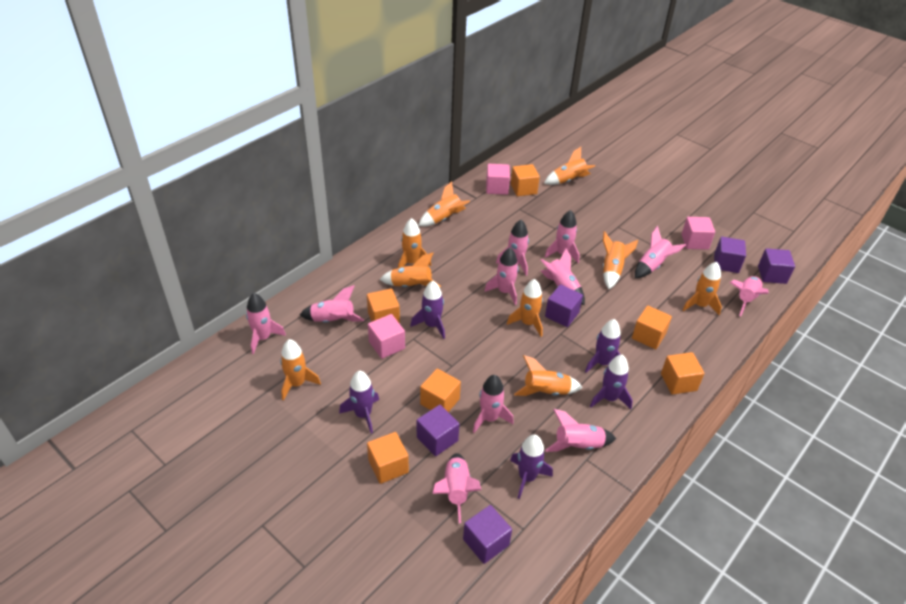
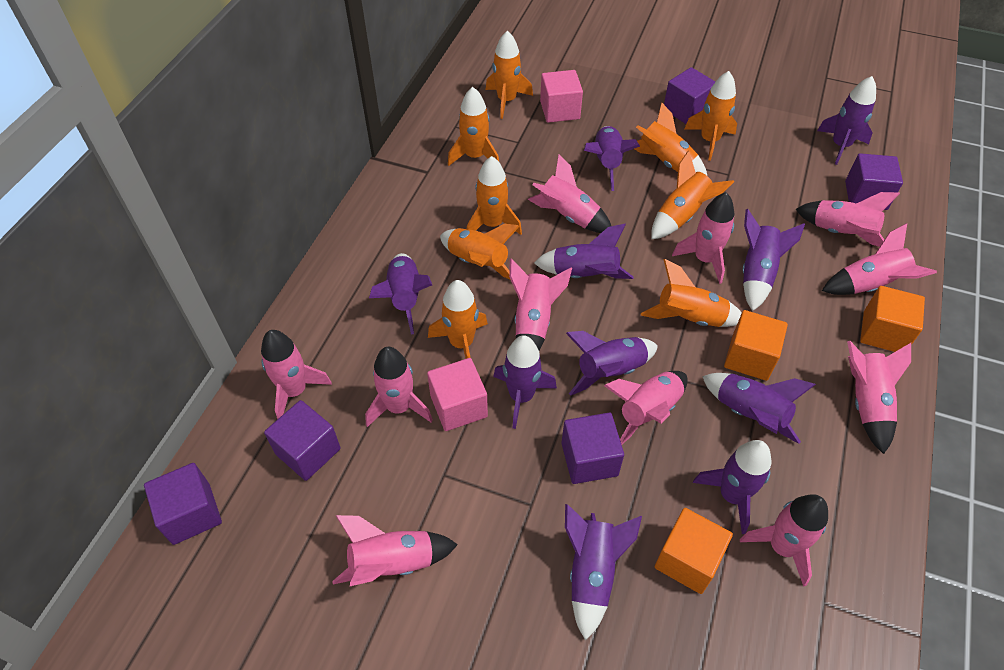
orange cube: [367,288,400,324] [367,432,409,484] [420,368,461,412] [511,164,540,196] [632,305,672,349] [661,352,705,395] = 6 -> [655,508,733,594] [724,310,788,381] [860,286,925,352] = 3
pink cube: [368,314,405,359] [486,164,510,195] [682,217,715,250] = 3 -> [427,358,488,431] [540,70,583,123] = 2
purple rocket: [339,371,379,433] [410,281,445,339] [510,435,553,499] [585,319,621,373] [590,355,633,409] = 5 -> [369,253,432,335] [493,335,557,429] [534,224,633,279] [565,504,642,641] [566,331,658,396] [584,126,640,191] [693,440,772,534] [702,373,816,444] [743,209,805,311] [817,76,876,165] = 10

